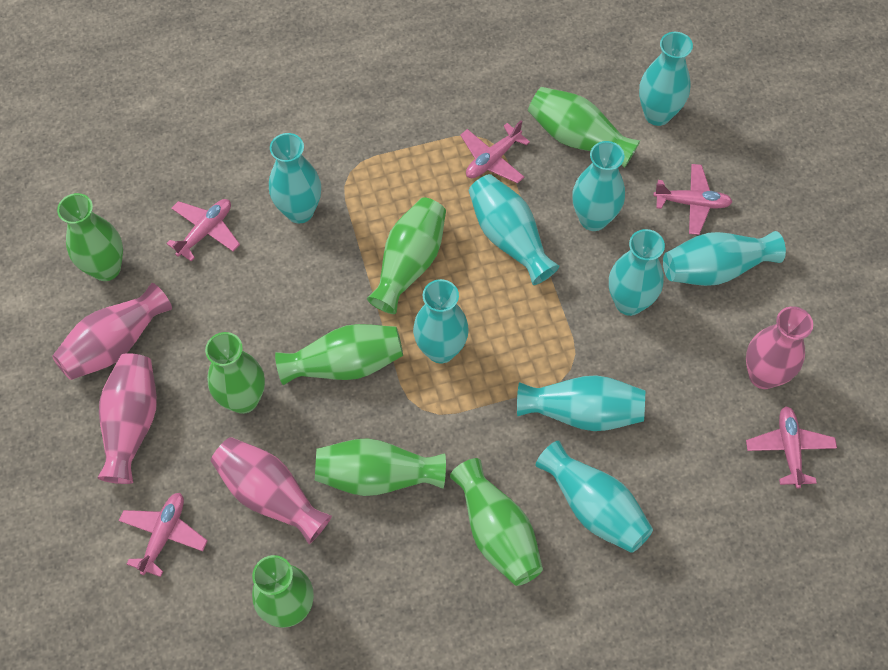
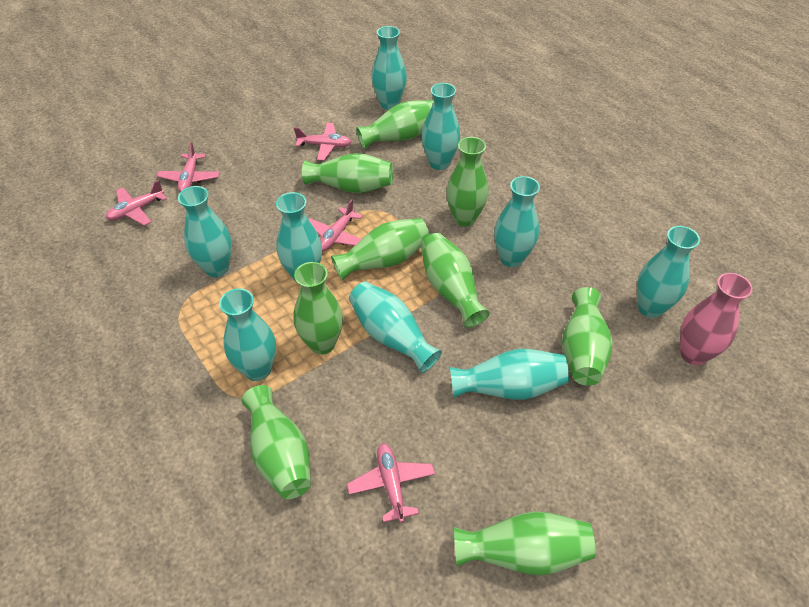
green vase: [57,193,123,281] [205,332,265,414] [252,555,314,628] [275,324,403,385] [315,438,446,496] [367,197,446,314] [450,458,543,586] [528,87,640,168] = 8 -> [242,385,311,499] [294,262,343,354] [302,153,394,193] [331,218,430,281] [356,100,434,149] [421,233,490,328] [447,137,489,227] [454,511,596,575] [562,287,613,386] = 9
pink vase: [52,283,172,380] [97,353,157,484] [211,437,332,544] [746,306,813,389] = 4 -> [680,273,753,365] = 1

